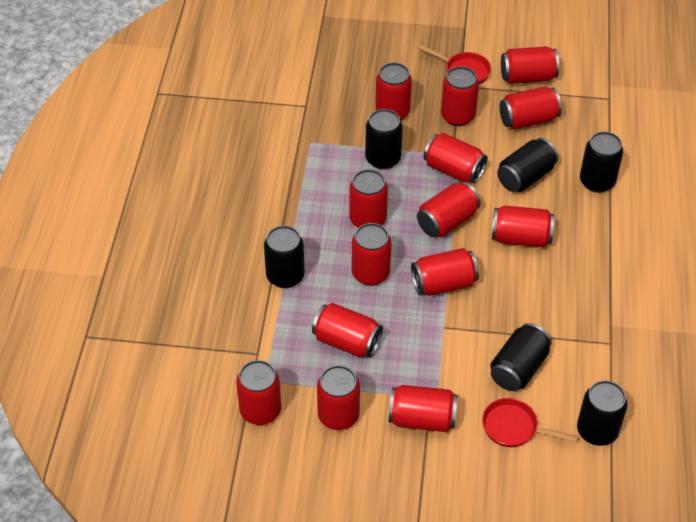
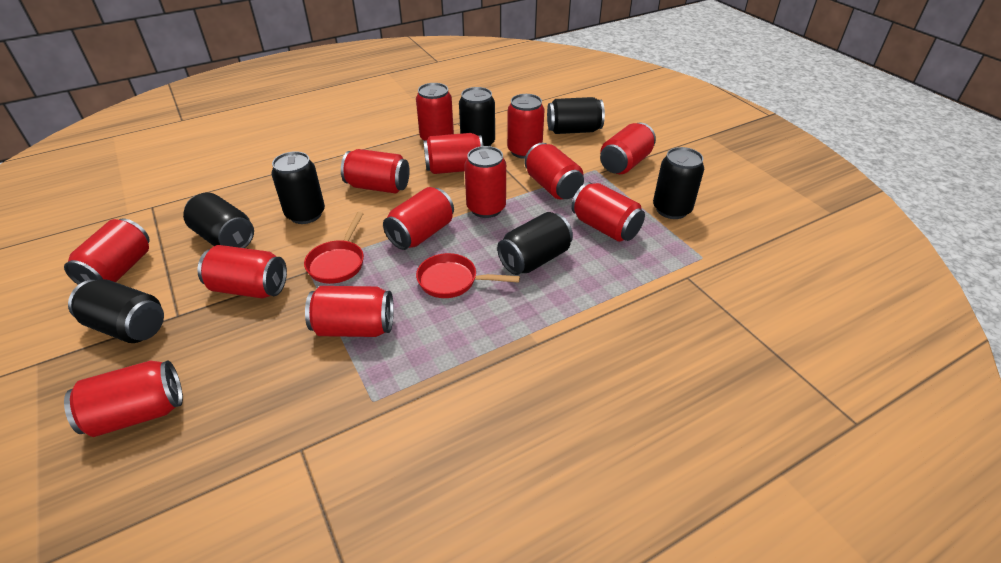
black can: [264,226,305,288] [365,109,403,170] [490,323,552,391] [497,138,558,192] [577,380,628,446] [580,132,623,193] = 6 -> [68,279,164,343] [183,192,254,248] [271,151,325,224] [459,87,495,146] [497,212,573,275] [547,97,605,134] [653,147,704,219] = 7
red can: [236,360,281,425] [312,303,383,358] [317,365,360,430] [349,169,388,228] [352,223,391,286] [375,63,412,121] [389,385,458,432] [411,248,479,296] [417,182,481,237] [423,133,488,183] [441,66,479,126] [492,206,554,247] [499,87,562,130] [501,46,559,84] = 14 -> [64,218,150,285] [64,360,183,437] [197,245,287,298] [305,286,394,337] [341,149,410,194] [383,187,454,250] [416,83,454,141] [423,133,483,174] [465,146,506,218] [507,94,545,159] [524,143,584,200] [571,182,645,242] [600,122,656,174] = 13

